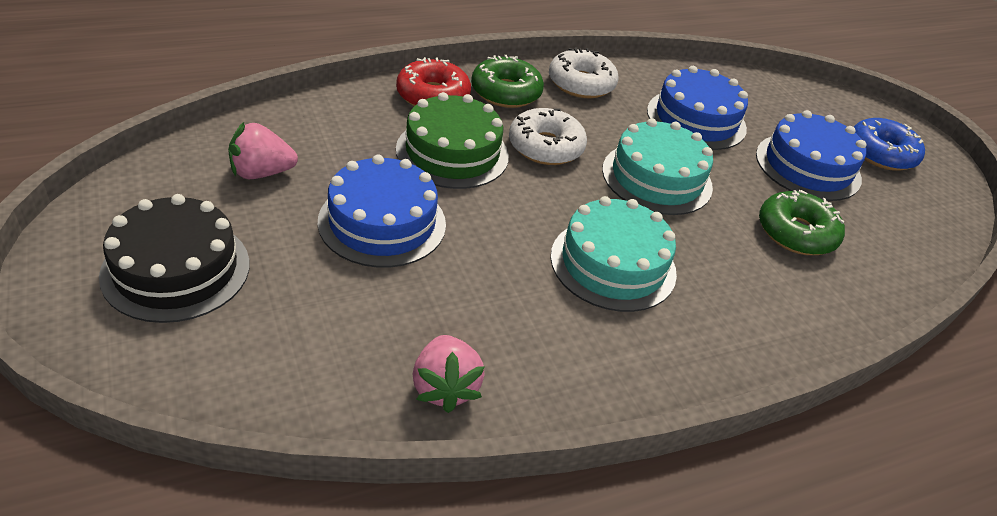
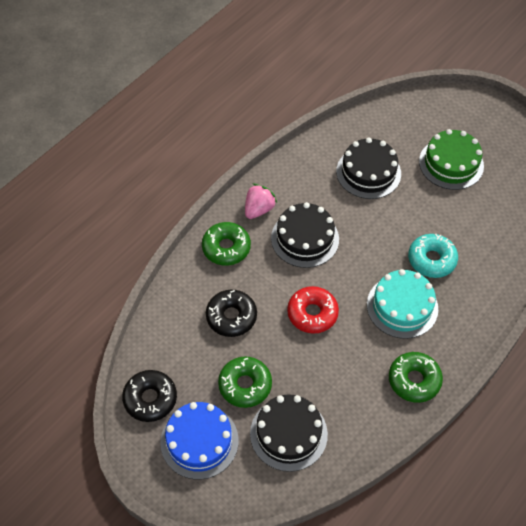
black cake: [99,194,250,323] = 1 -> [250,394,328,472] [271,202,339,268] [336,137,401,199] = 3
black donut: none = 0 -> [122,370,177,422] [206,290,257,337] = 2
blue cake: [318,155,446,268] [647,66,748,150] [756,110,866,201] = 3 -> [160,402,239,480] = 1
blue donut: [854,118,925,171] = 1 -> none = 0
green donut: [471,55,544,108] [759,190,845,255] = 2 -> [202,222,251,266] [218,356,272,408] [389,352,443,403] = 3
pink strawberry: [228,122,298,179] [413,335,485,413] = 2 -> [245,184,277,219] = 1
turquoise cake: [551,196,677,312] [602,118,713,215] = 2 -> [367,269,438,339] = 1
turquoise donut: none = 0 -> [408,234,458,278] = 1
white donut: [509,108,587,165] [549,47,618,98] = 2 -> none = 0

